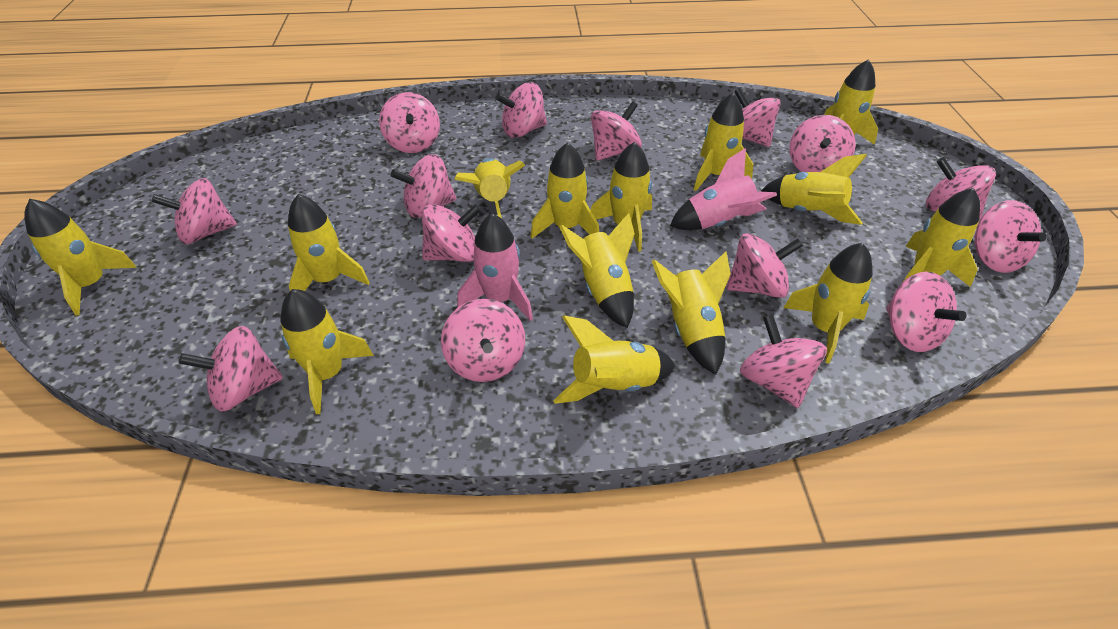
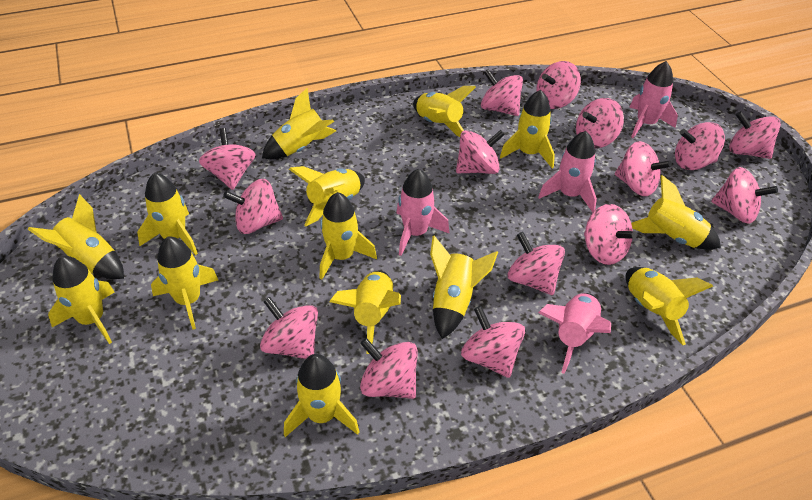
pink rocket: [457,213,533,321] [670,148,777,230] = 2 -> [397,169,450,256] [538,131,597,213] [538,293,611,374] [629,61,678,138] = 4

